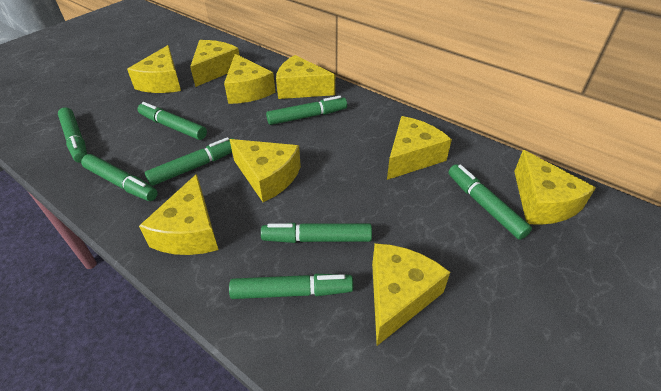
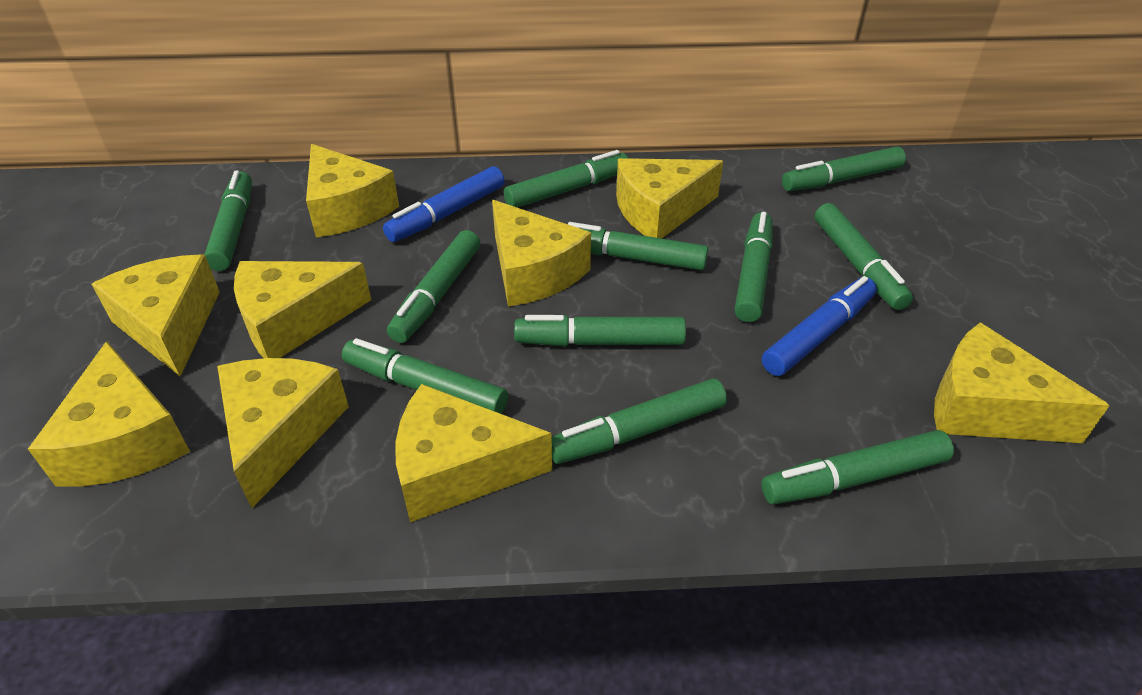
blue marker: none = 0 -> [383,166,505,242] [762,276,877,376] = 2
green marker: [58,107,87,163] [81,154,158,201] [138,102,207,140] [145,137,234,186] [229,274,353,299] [261,223,372,243] [266,96,347,125] [448,164,532,240] = 8 -> [204,170,252,271] [342,338,508,414] [387,230,480,343] [504,150,628,208] [514,315,686,347] [551,378,727,464] [568,222,708,271] [735,212,773,322] [762,430,954,504] [782,146,906,191] [815,203,913,310] = 11

